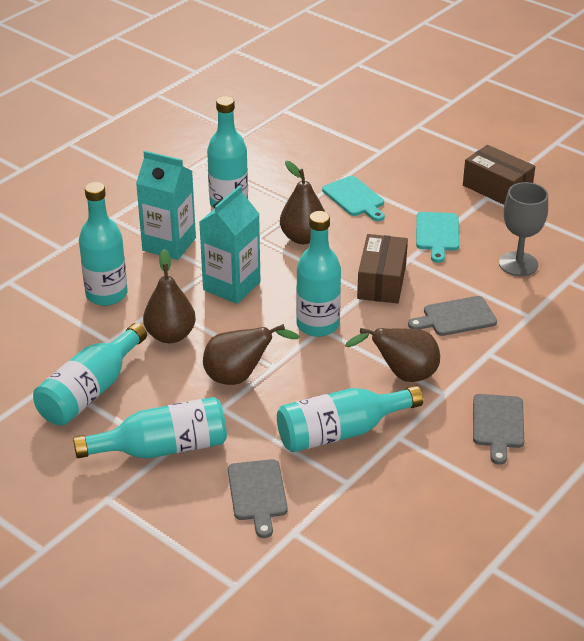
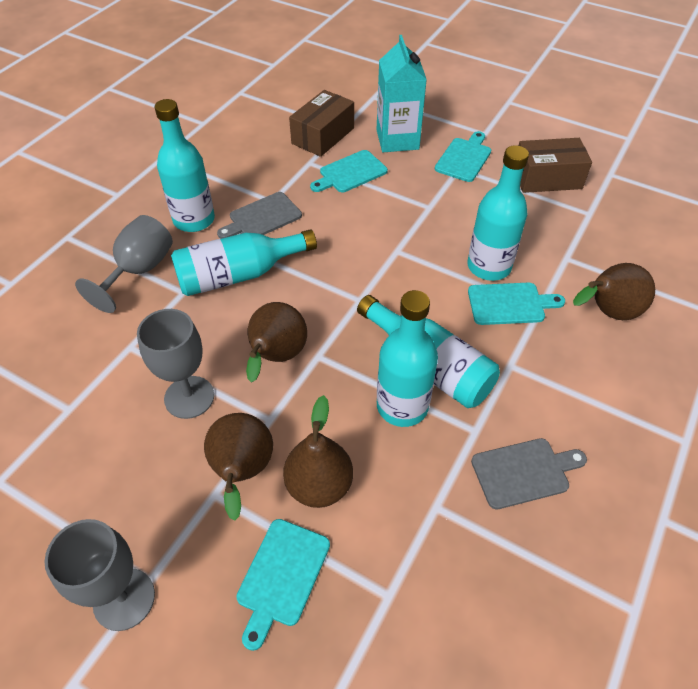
grey cutting board: [228,459,288,538] [408,296,497,336] [473,394,524,465] = 3 -> [217,192,302,239] [471,438,587,509] = 2
grey goblet: [499,182,548,276] = 1 -> [44,519,155,631] [75,215,173,313] [137,309,214,419] = 3
turquoise bottle: [33,323,147,426] [73,397,227,459] [79,182,128,306] [207,96,248,209] [277,386,423,452] [296,211,341,337] = 6 -> [155,99,215,232] [171,229,317,296] [357,295,500,408] [377,290,438,427] [467,145,529,281] = 5
turquoise carton: [136,151,196,260] [199,185,261,304] = 2 -> [377,35,427,152] = 1
turquoise cutting board: [322,176,385,221] [416,212,459,263] = 2 -> [236,519,330,651] [310,150,388,192] [435,131,491,182] [468,282,565,325] = 4

